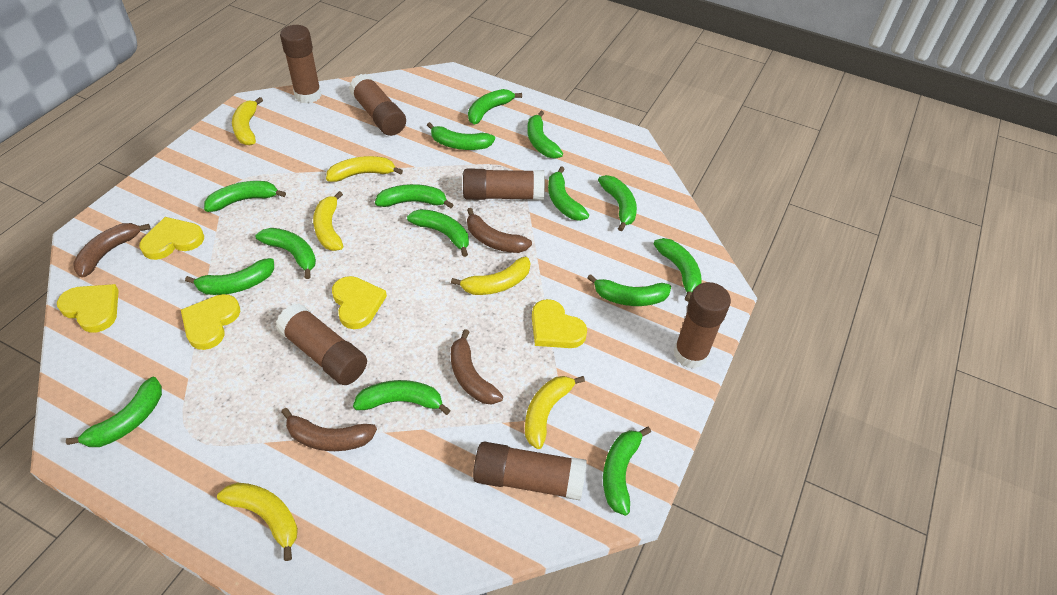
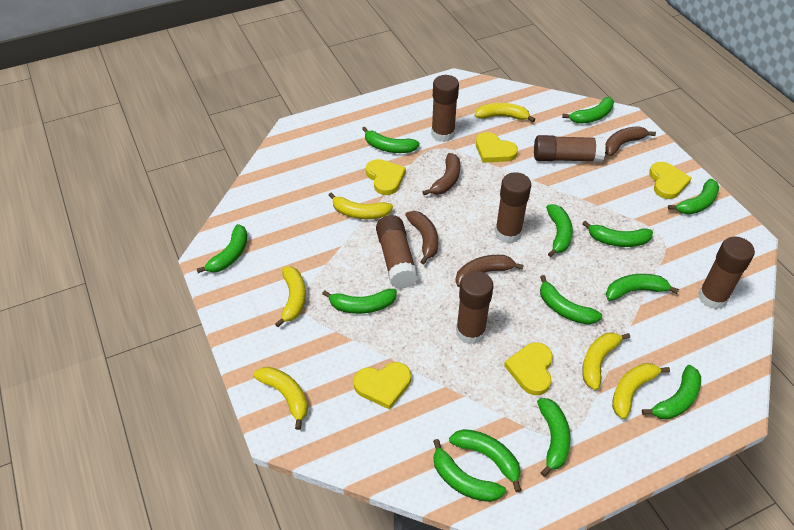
green banana: [66,377,162,447] [185,258,274,295] [204,181,286,212] [256,228,316,279] [353,380,451,415] [375,184,454,208] [407,209,469,257] [427,122,495,150] [468,89,522,124] [527,111,563,159] [548,166,589,221] [587,274,671,306] [598,175,637,231] [603,427,651,516] [654,238,702,302] = 15 -> [197,224,247,273] [322,289,397,314] [362,127,420,153] [433,439,506,502] [449,429,521,492] [537,398,571,477] [540,275,602,325] [546,204,573,257] [562,97,614,124] [582,221,653,247] [606,274,679,301] [642,365,701,420] [668,179,719,215] = 13

